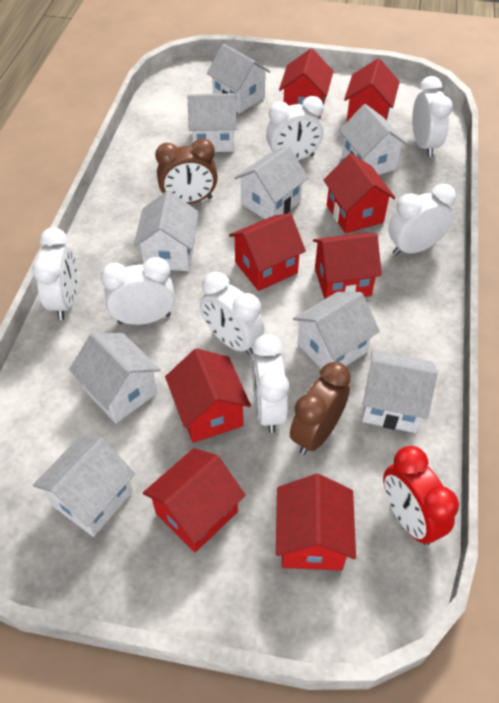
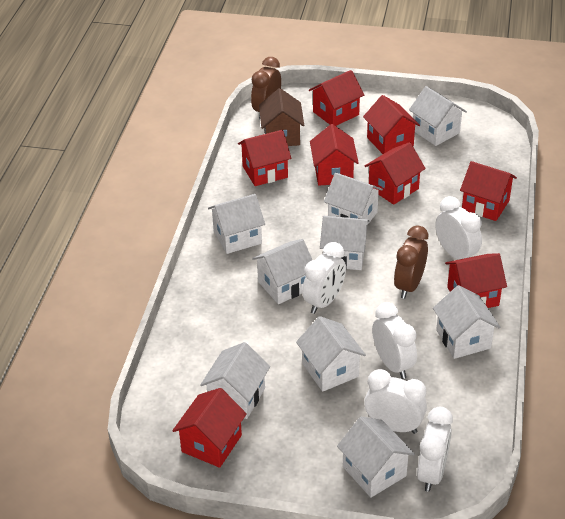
brown house: none = 0 -> [259,88,304,146] = 1
red clock: [383,446,459,546] = 1 -> none = 0
white clock: [32,228,77,320] [101,257,175,325] [200,272,264,356] [252,334,289,433] [266,96,324,160] [389,184,456,256] [412,76,453,157] = 7 -> [302,242,346,314] [364,369,427,434] [372,302,417,379] [417,407,453,492] [435,196,482,259] = 5

